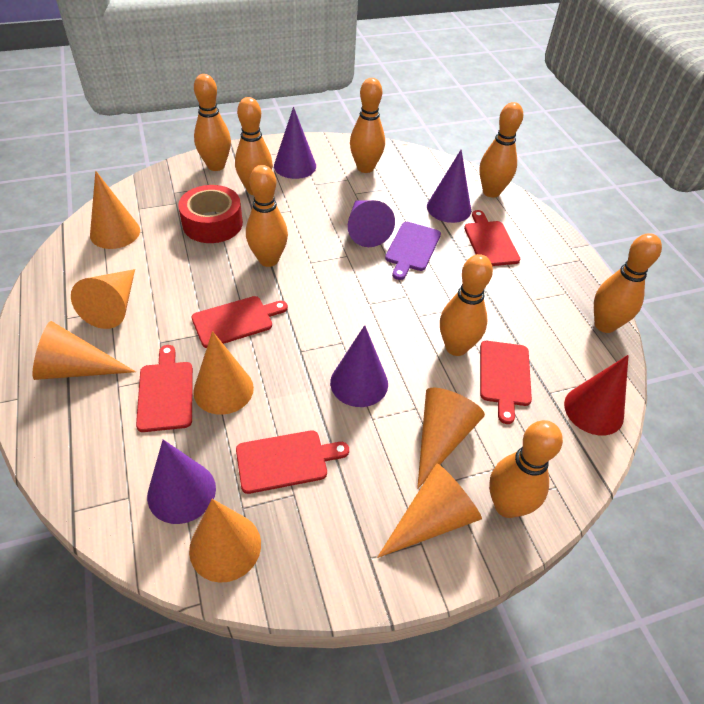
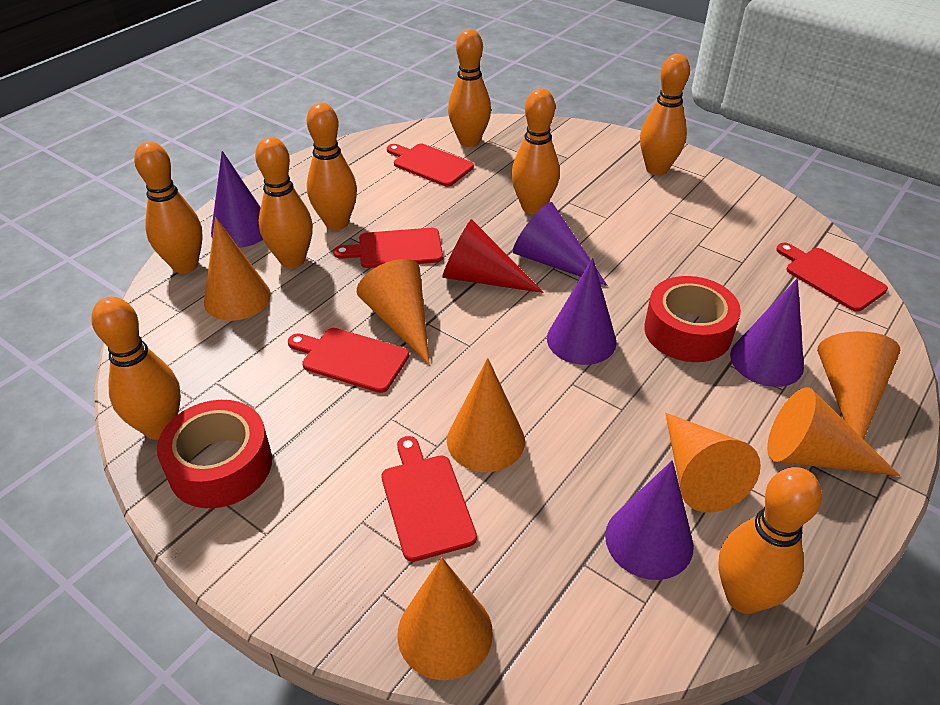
purple cutting board: [385,222,441,280] = 1 -> none = 0
red tape: [178,185,243,243] = 1 -> [157,400,272,508] [644,276,741,362] = 2

